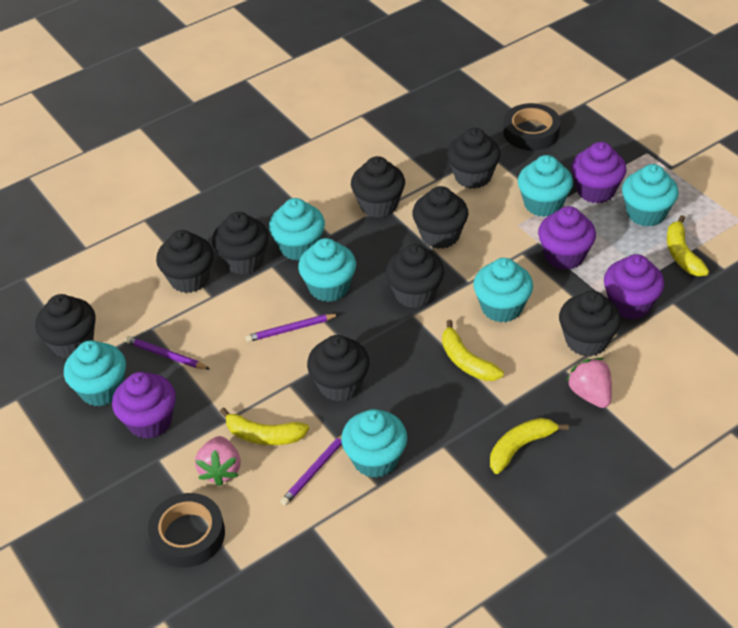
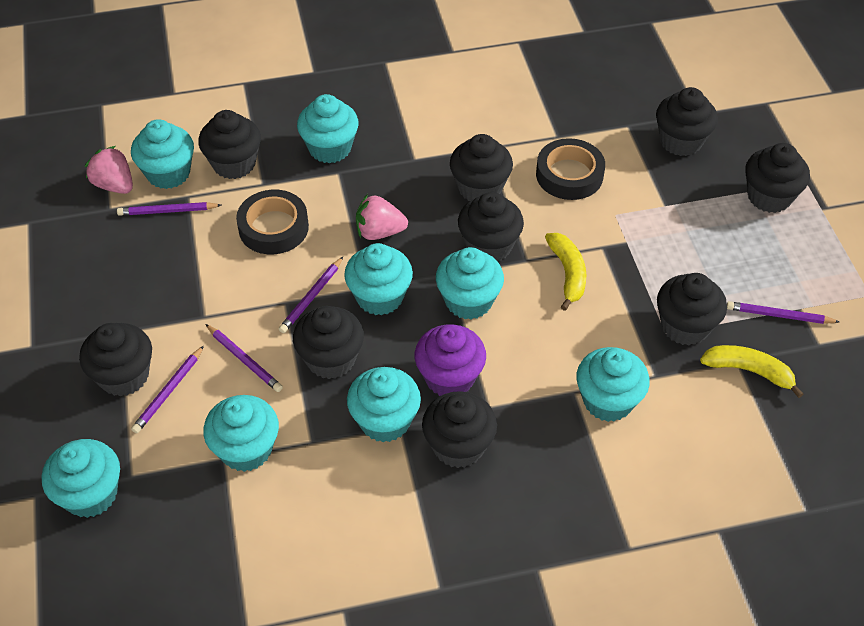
purple cupcake: [112,372,176,439] [538,206,596,270] [571,142,627,204] [604,254,664,319] = 4 -> [415,324,486,396] = 1
purple pencil: [125,336,210,369] [245,314,339,342] [280,435,342,506] = 3 -> [117,202,222,216] [131,346,204,434] [205,324,283,392] [279,257,343,333] [727,301,840,324] = 5
turquoise cupcake: [64,340,126,407] [269,198,325,261] [298,238,356,302] [341,409,407,478] [473,258,533,323] [518,155,573,217] [622,164,679,227] = 7 -> [42,439,120,518] [131,119,194,189] [203,395,279,472] [297,94,359,163] [344,243,413,315] [347,367,421,442] [436,247,504,319] [576,347,650,422] = 8
yellow banana: [220,408,309,445] [442,320,504,381] [490,418,569,474] [667,215,709,276] = 4 -> [545,233,586,311] [700,345,803,398] = 2

